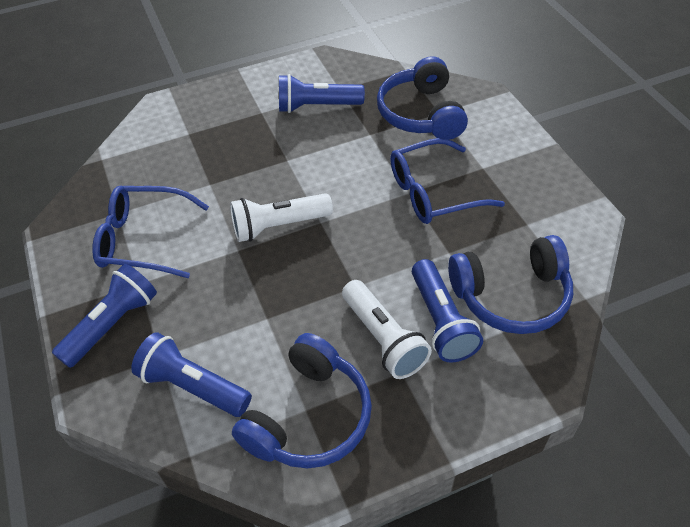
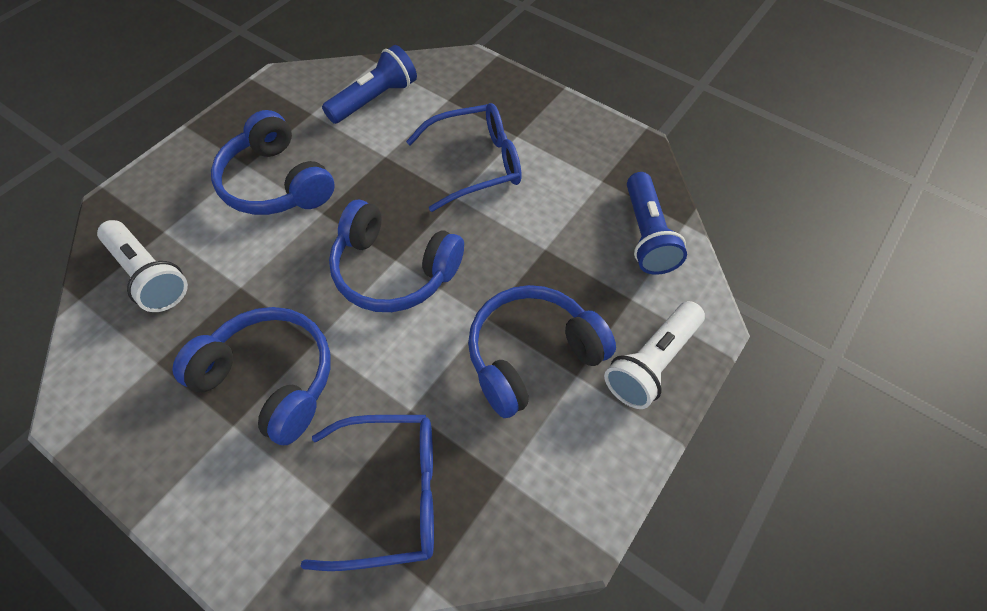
blue flashlight: [52,264,157,368] [131,332,252,417] [279,74,365,113] [412,259,483,363] = 4 -> [322,45,417,124] [627,172,687,275] = 2
blue headphones: [232,333,372,469] [377,56,468,140] [448,235,573,334] = 3 -> [172,307,330,445] [211,110,335,215] [329,200,464,312] [468,285,616,418] = 4

